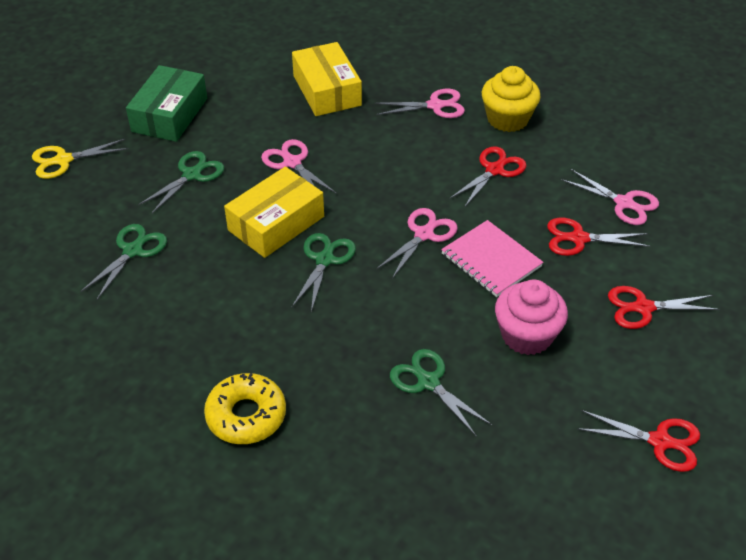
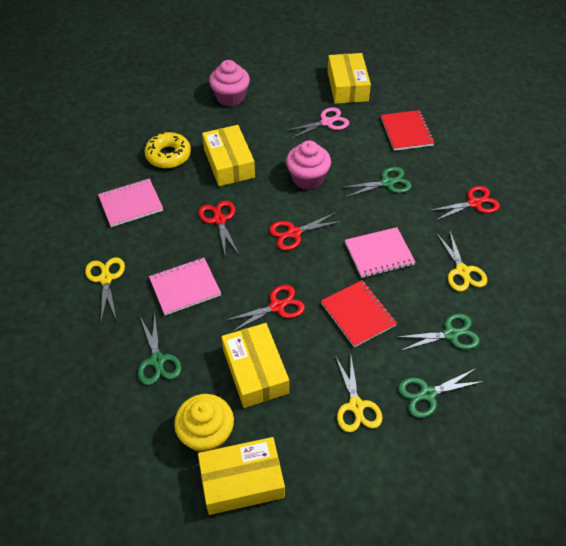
green box: [126,65,207,142] = 1 -> none = 0
pink cupcake: [495,279,568,355] = 1 -> [209,60,250,106] [286,141,331,190] = 2
pink notebook: [441,220,543,297] = 1 -> [98,178,163,227] [149,258,221,315] [345,227,416,278] = 3
pink scissors: [261,139,337,194] [374,88,465,118] [376,208,458,279] [562,169,659,225] = 4 -> [285,107,349,139] = 1
red notebook: none = 0 -> [321,280,397,347] [381,110,434,151] = 2
yellow box: [224,167,324,258] [292,42,362,116] = 2 -> [198,437,285,515] [202,125,255,186] [222,323,289,408] [328,53,371,104] = 4
yellow scissors: [32,139,129,179] = 1 -> [85,257,125,321] [335,355,383,432] [437,231,487,292] = 3

